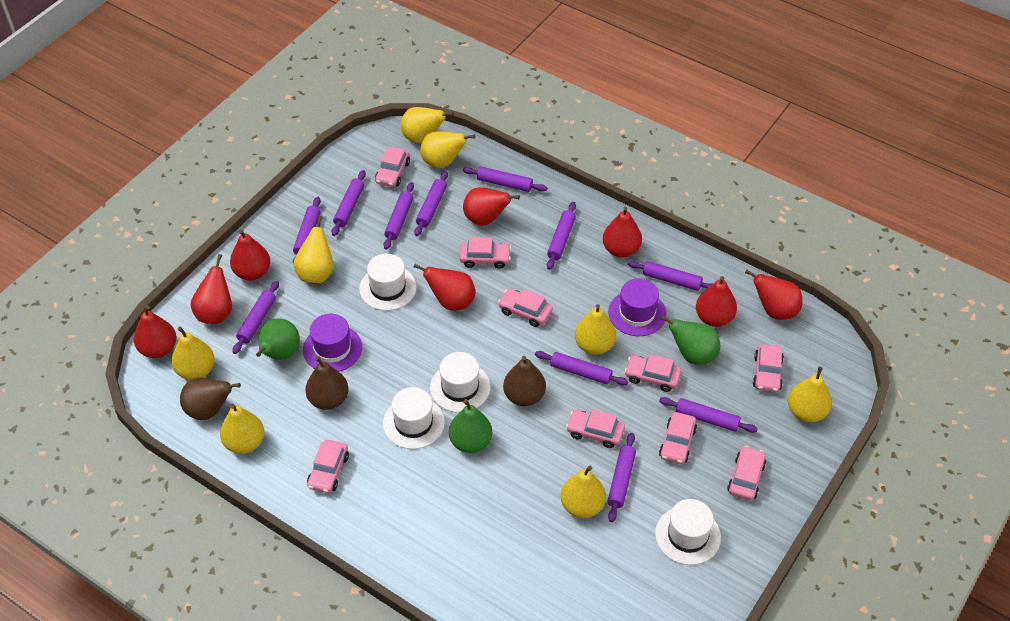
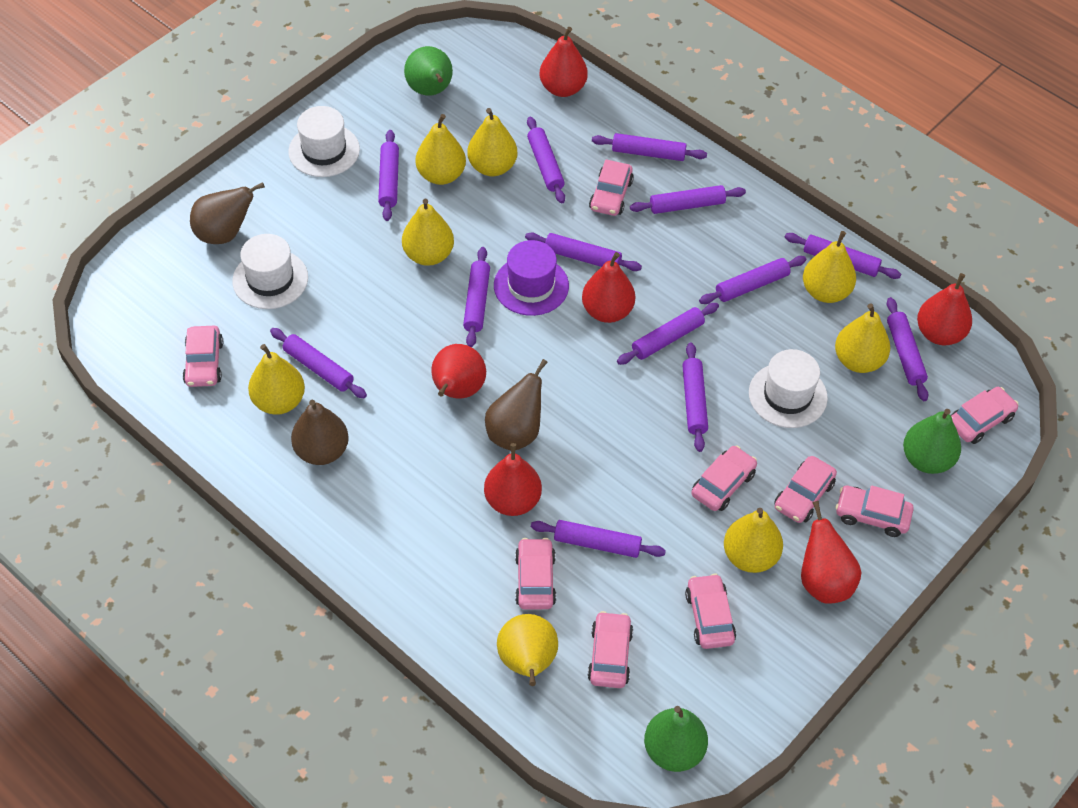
purple hat: [303,314,362,372] [608,278,667,336] = 2 -> [494,240,569,316] = 1
purple rolling pin: [233,281,279,354] [293,197,321,263] [332,170,366,236] [384,182,414,250] [414,171,448,236] [463,167,547,192] [535,351,628,386] [547,202,576,270] [607,433,636,522] [628,261,713,291] [659,397,758,433] = 11 -> [270,328,367,398] [378,130,399,221] [463,247,490,347] [525,232,642,271] [527,117,565,204] [531,520,666,558] [592,133,707,161] [617,303,719,365] [630,185,746,214] [682,342,708,452] [699,256,806,304] [785,233,901,279] [887,297,928,401] = 13
red pear: [134,306,176,358] [190,254,232,324] [230,230,270,280] [414,264,475,310] [463,187,520,225] [603,207,642,258] [696,276,737,327] [745,270,803,320] = 8 -> [431,344,486,398] [484,443,542,516] [540,27,588,97] [582,252,635,323] [801,501,861,603] [917,273,972,346] = 6
white hat: [359,254,417,311] [383,387,445,449] [430,352,491,413] [655,499,721,565] = 4 -> [232,234,308,309] [288,106,360,177] [749,349,828,428] = 3

